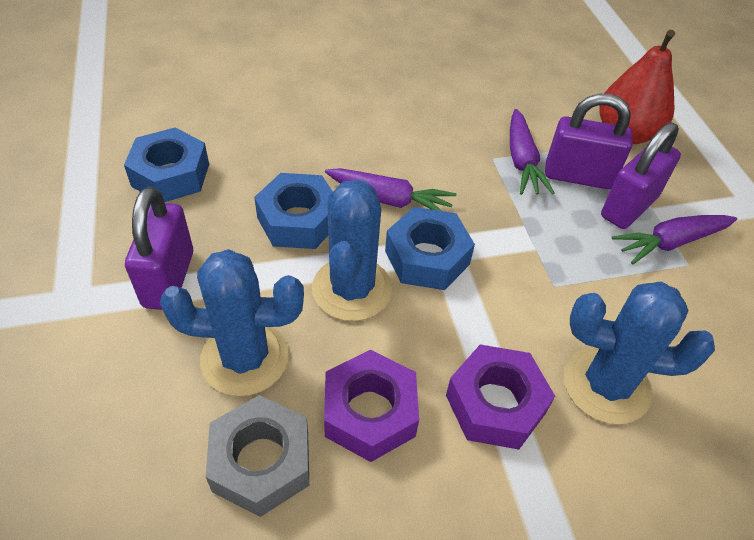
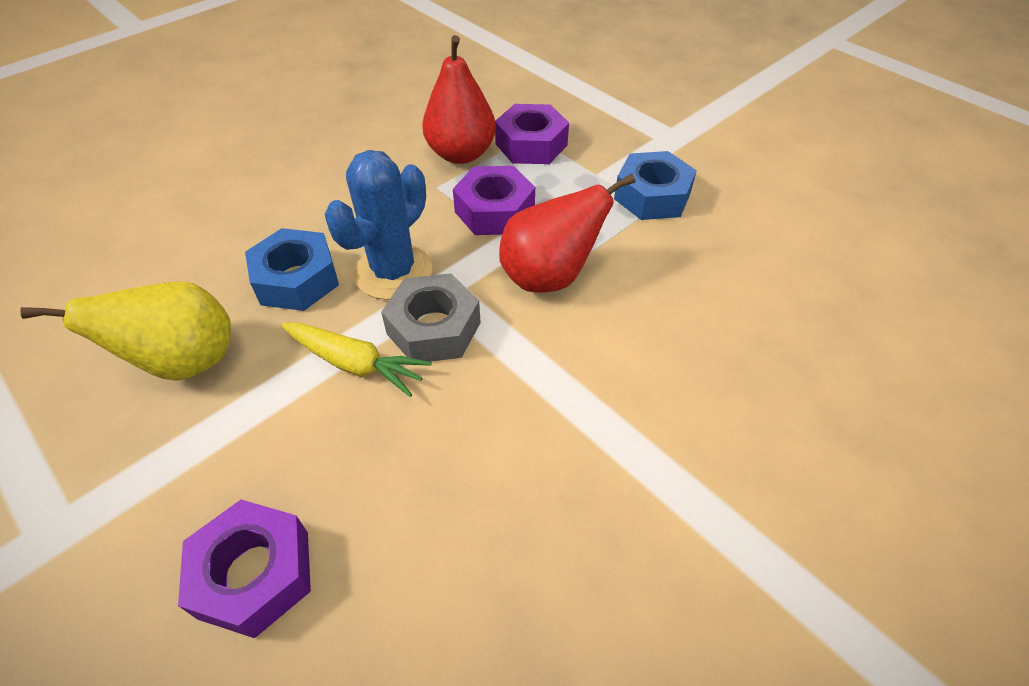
blue cactus: [160,249,304,396] [312,180,392,321] [563,281,715,424] = 3 -> [324,150,432,300] = 1
blue nut: [124,127,209,202] [254,173,333,249] [385,207,475,290] = 3 -> [245,228,339,311] [614,151,697,220] = 2
purple carrot: [325,168,457,211] [510,109,555,195] [612,215,737,265] = 3 -> none = 0
purple nut: [324,350,419,462] [446,344,555,450] = 2 -> [178,499,311,638] [453,166,535,235] [495,104,569,164] = 3
purple padlock: [125,187,193,310] [545,94,632,189] [601,122,681,229] = 3 -> none = 0
red pear: [599,30,675,144] = 1 -> [422,35,496,164] [499,173,635,292] = 2
yellow carrot: none = 0 -> [281,323,432,397] = 1
yellow pear: none = 0 -> [20,281,231,381] = 1

